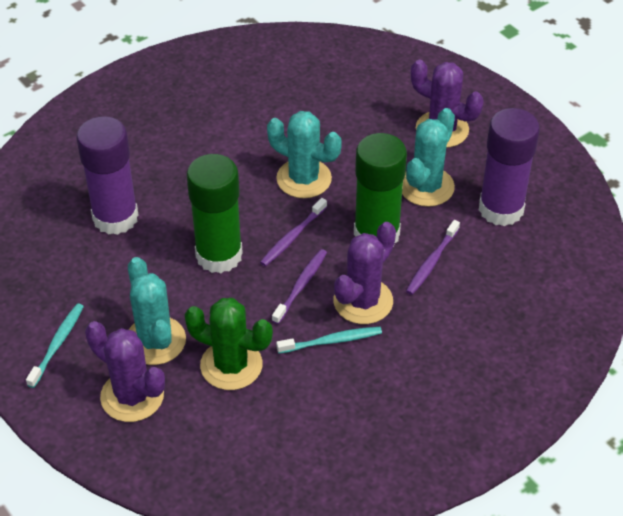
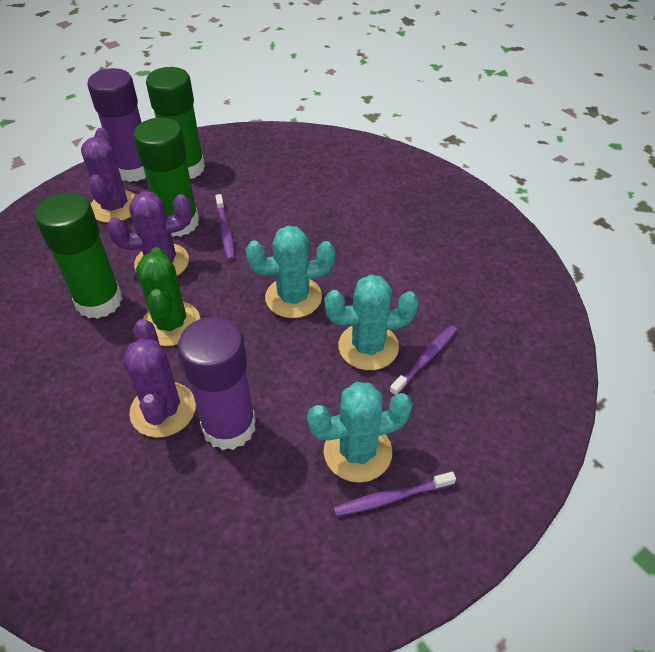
green glue stick: [187,154,243,273] [354,133,407,247] = 2 -> [35,193,123,319] [133,118,199,237] [146,67,205,179] = 3
turquoise toothbrush: [26,303,84,388] [276,327,382,354] = 2 -> none = 0

